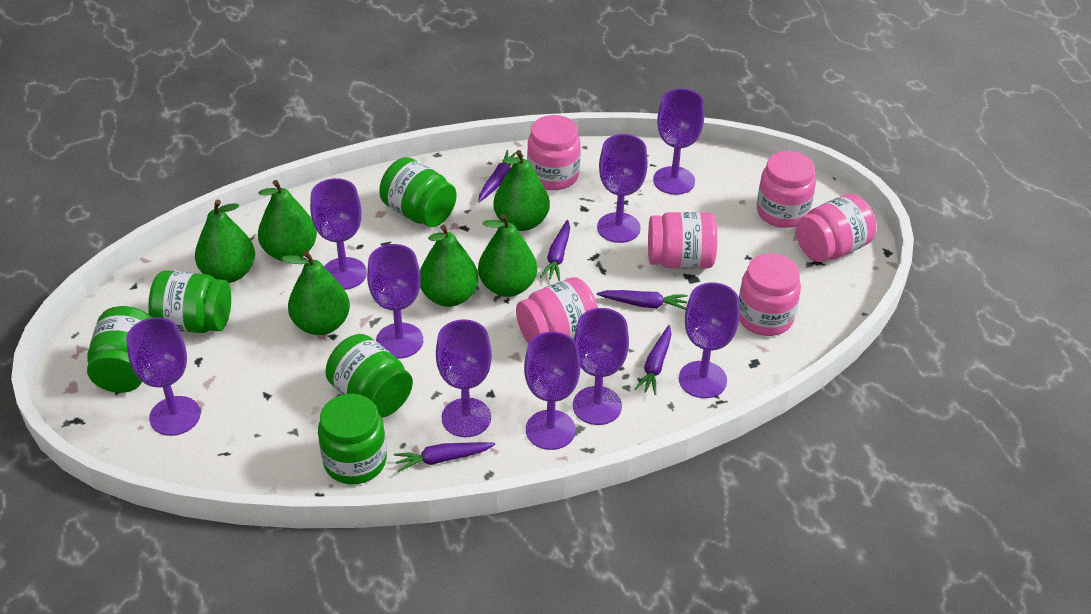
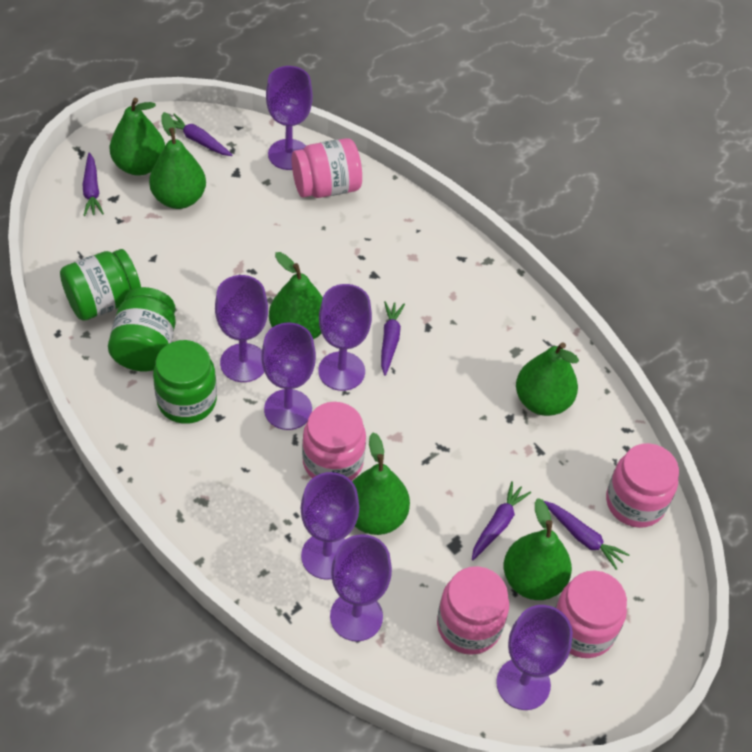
green jar: [87,306,152,393] [148,270,231,333] [318,394,387,484] [325,334,413,418] [379,157,457,227] = 5 -> [60,249,141,321] [108,287,176,371] [153,340,217,424] = 3
pink jar: [516,277,598,344] [527,115,581,190] [648,212,717,269] [739,253,801,336] [757,151,816,228] [796,194,876,262] = 6 -> [292,138,362,198] [302,402,366,481] [437,566,509,655] [555,571,627,658] [606,443,679,528] = 5
purple goblet: [126,317,201,436] [310,178,367,290] [367,244,423,359] [436,319,492,437] [524,332,580,450] [573,308,629,425] [597,134,648,243] [653,89,704,195] [679,282,740,398] = 9 -> [215,275,268,382] [261,323,316,430] [266,66,313,170] [301,472,359,580] [318,284,372,391] [330,534,392,641] [496,605,573,710] = 7

